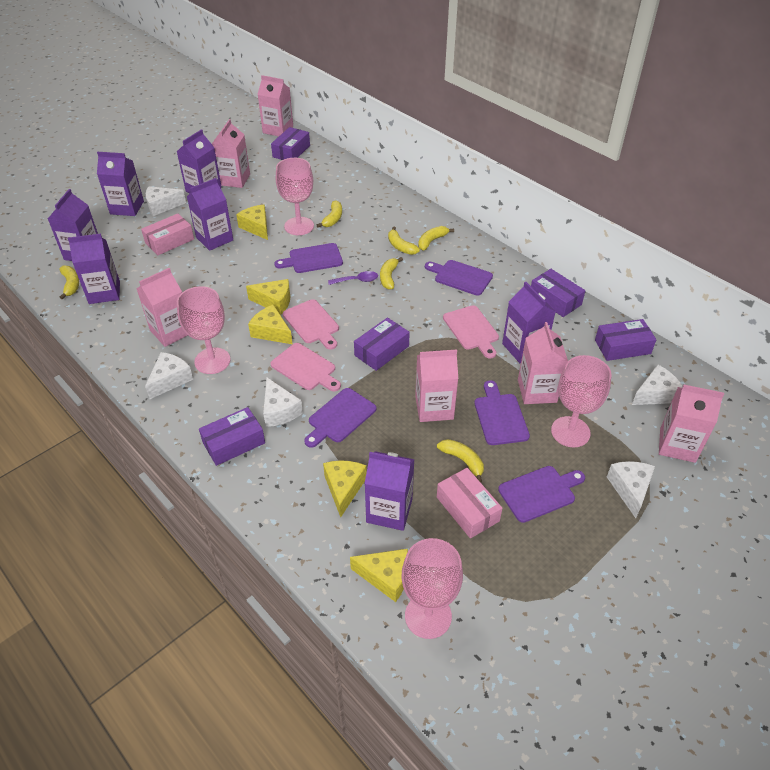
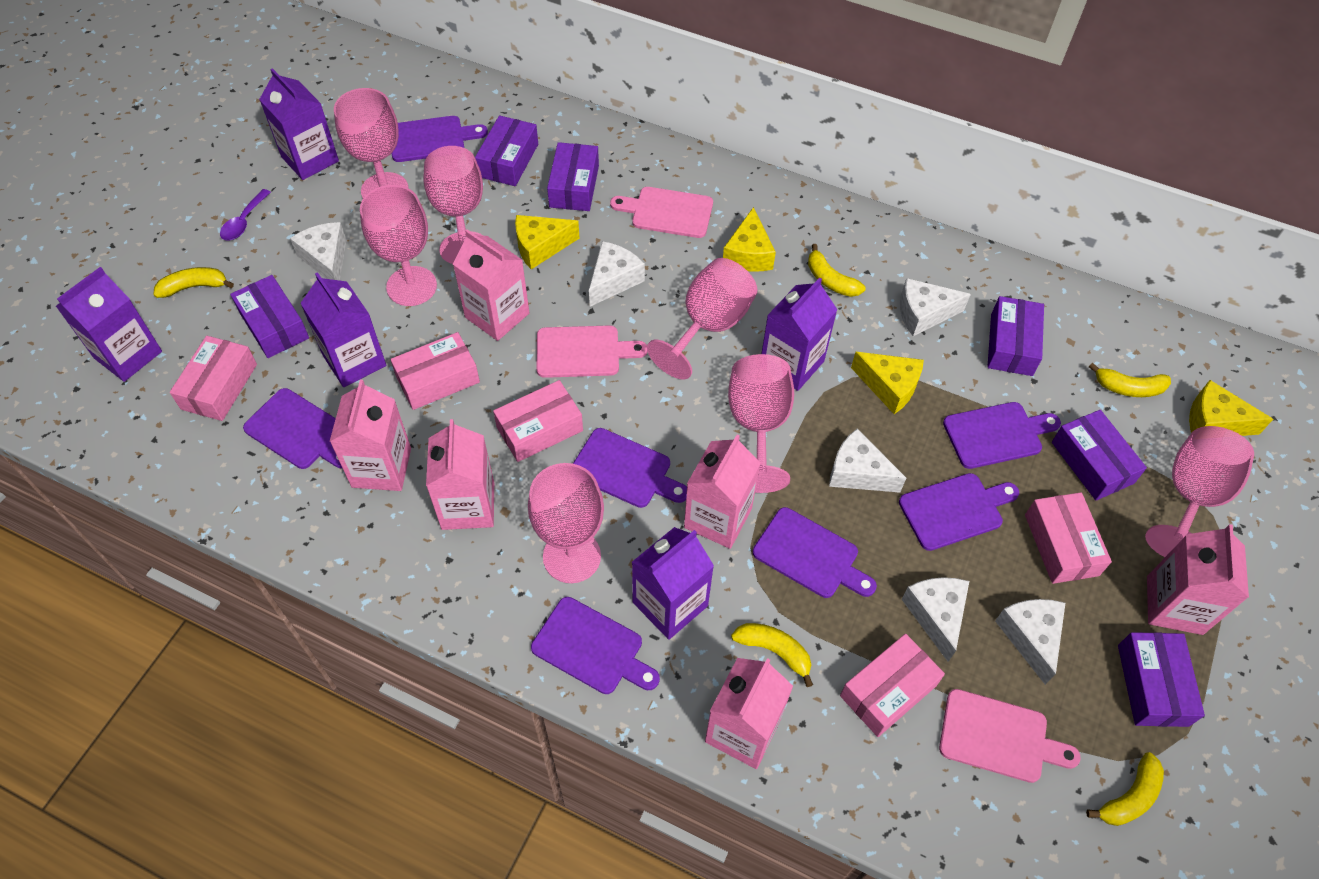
pink box: [141,213,194,255] [437,468,502,538] = 2 -> [170,336,257,421] [390,332,480,410] [493,380,583,462] [840,634,945,737] [1025,492,1112,584] = 5
pink goblet: [177,286,231,374] [276,158,314,235] [402,538,463,639] [551,355,612,447] = 4 -> [334,88,408,198] [360,185,437,306] [423,146,484,264] [528,463,604,583] [647,258,757,380] [728,354,794,493] [1145,426,1254,557] = 7
purple box: [199,407,265,466] [271,127,310,160] [354,318,410,371] [531,269,585,317] [595,319,657,361] = 5 -> [230,275,309,358] [475,115,538,186] [547,142,599,211] [988,296,1044,376] [1052,410,1147,501] [1118,632,1205,727] = 6
purple carton: [48,189,98,261] [68,234,120,304] [97,152,144,216] [177,129,222,193] [187,178,233,251] [365,451,415,531] [502,282,556,363] = 7 -> [56,267,162,382] [259,68,339,180] [300,272,386,387] [632,527,714,640] [761,278,837,391] = 5
purple cutting board: [274,243,343,273] [304,388,376,448] [425,260,493,296] [474,380,530,445] [498,466,585,523] = 5 -> [243,388,342,469] [392,116,488,162] [531,597,660,694] [573,428,687,508] [753,507,877,598] [899,473,1019,551] [943,402,1061,469] = 7
white cheese: [145,352,193,399] [146,186,186,216] [263,378,303,427] [607,461,655,518] [632,365,683,405] = 5 -> [290,222,346,281] [589,241,645,307] [829,428,906,493] [900,278,971,336] [902,577,969,662] [995,599,1065,685] = 6
yellow banana: [59,266,79,299] [317,200,342,227] [380,257,403,290] [388,227,420,255] [418,226,454,251] [437,439,484,482] = 6 -> [153,267,234,298] [731,623,813,687] [808,244,866,297] [1086,752,1164,826] [1089,363,1171,397] = 5
yellow cheese: [236,205,268,240] [246,279,290,315] [248,305,292,344] [323,461,367,517] [350,549,408,602] = 5 -> [515,215,580,269] [723,207,776,272] [851,352,924,414] [1189,380,1273,436] = 4

